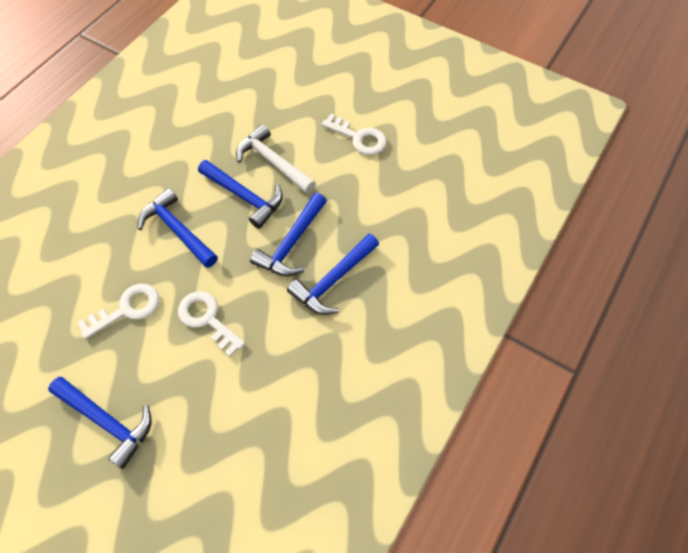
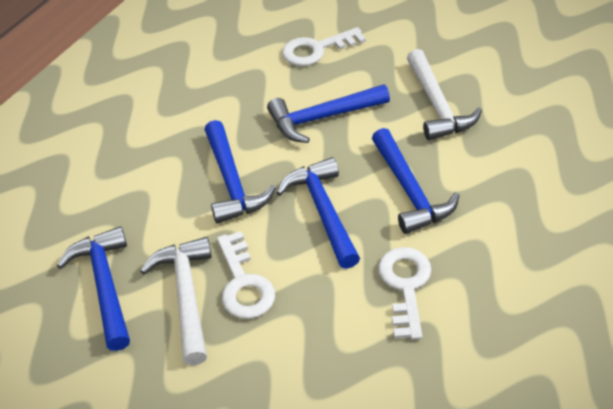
white hammer: [236,124,316,194] = 1 -> [140,237,212,365] [407,49,482,140] = 2

